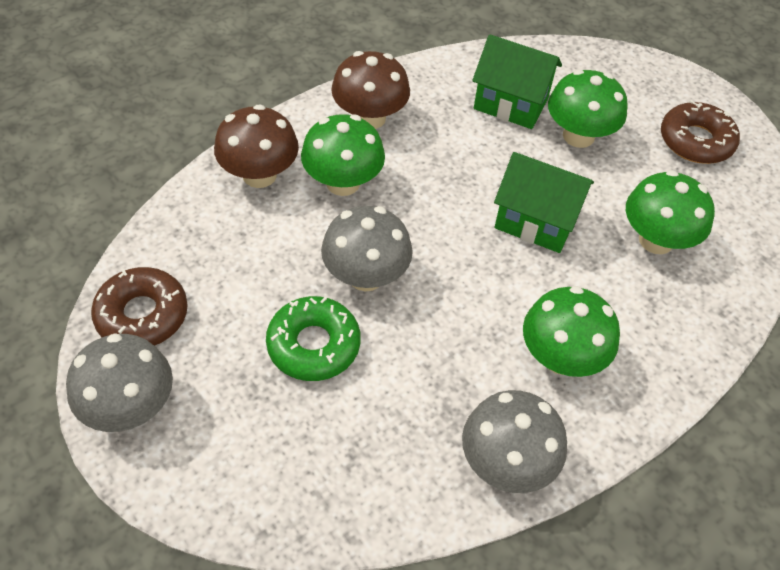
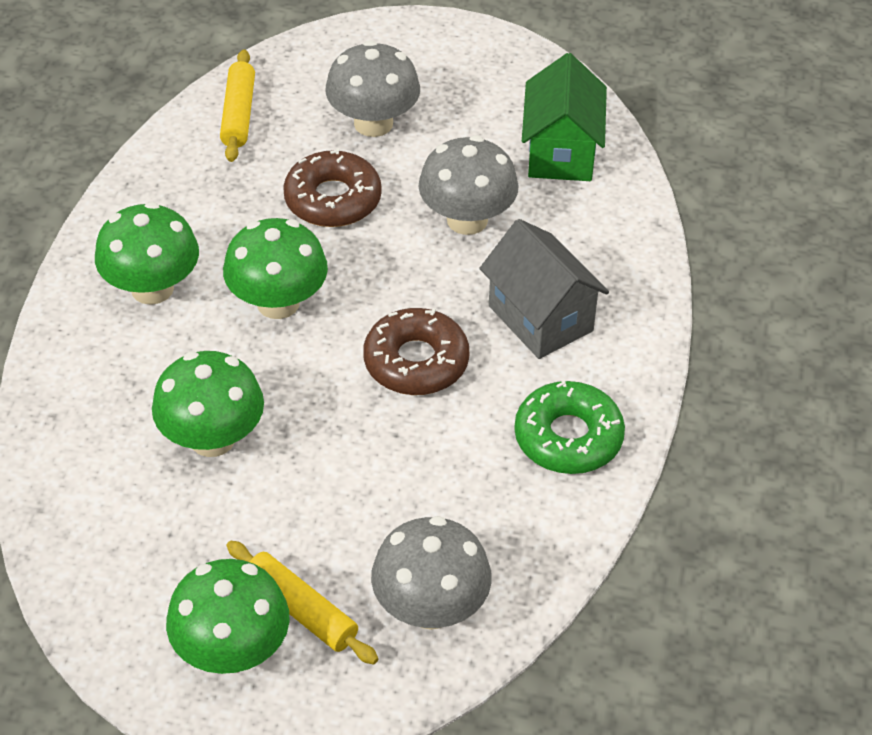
brown mushroom: [214,104,299,188] [331,51,410,129] = 2 -> none = 0
green house: [472,34,562,129] [494,152,594,253] = 2 -> [522,53,607,181] = 1
grey house: none = 0 -> [480,219,609,359] = 1
yellow rolling pin: none = 0 -> [220,49,255,162] [226,541,378,665] = 2

